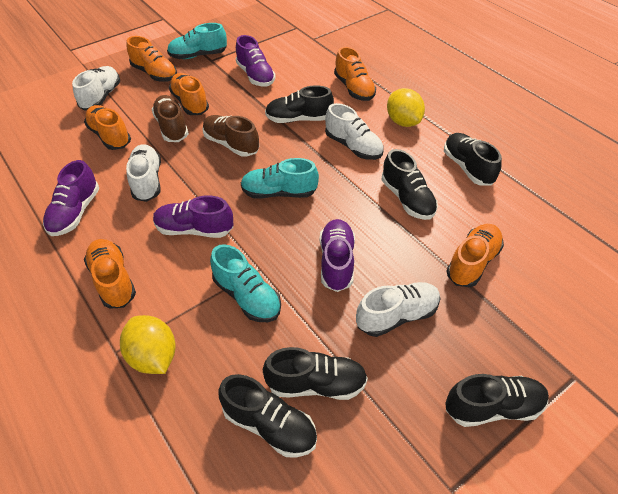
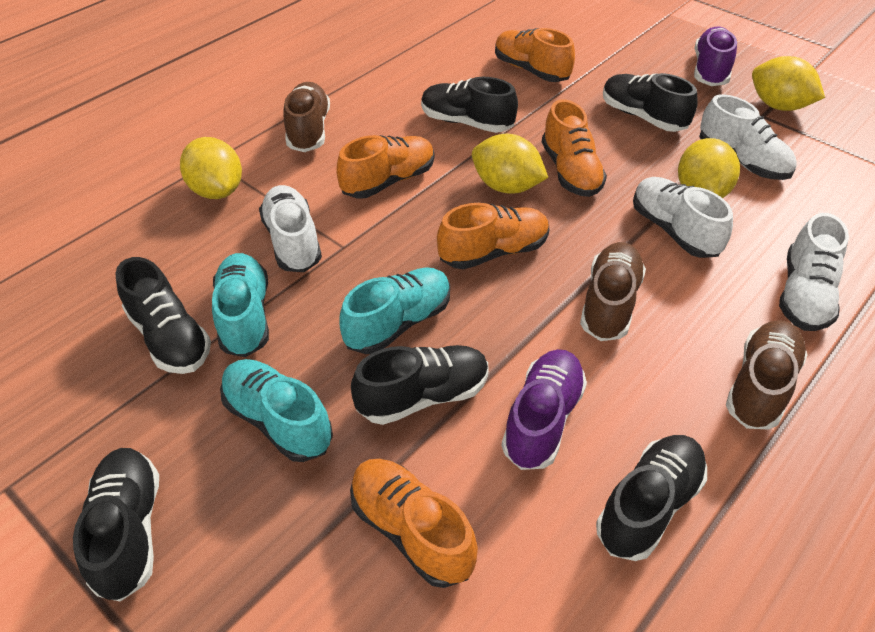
brown shoe: [152,95,189,142] [202,115,259,157] = 2 -> [283,82,330,152] [580,242,646,341] [726,320,808,430] = 3
orange shoe: [84,105,131,150] [84,239,136,308] [126,36,177,82] [169,73,209,115] [334,47,376,101] [446,224,504,287] = 6 -> [336,135,434,198] [350,459,478,588] [437,203,549,269] [495,28,575,82] [542,99,607,197] = 5
purple shoe: [43,160,99,236] [153,196,233,238] [236,35,276,87] [320,219,355,292] = 4 -> [501,349,587,470] [694,27,737,86] = 2
yellow lemon: [120,315,176,374] [387,88,425,127] = 2 -> [180,137,242,199] [472,134,548,194] [678,138,740,198] [752,56,825,111] = 4

